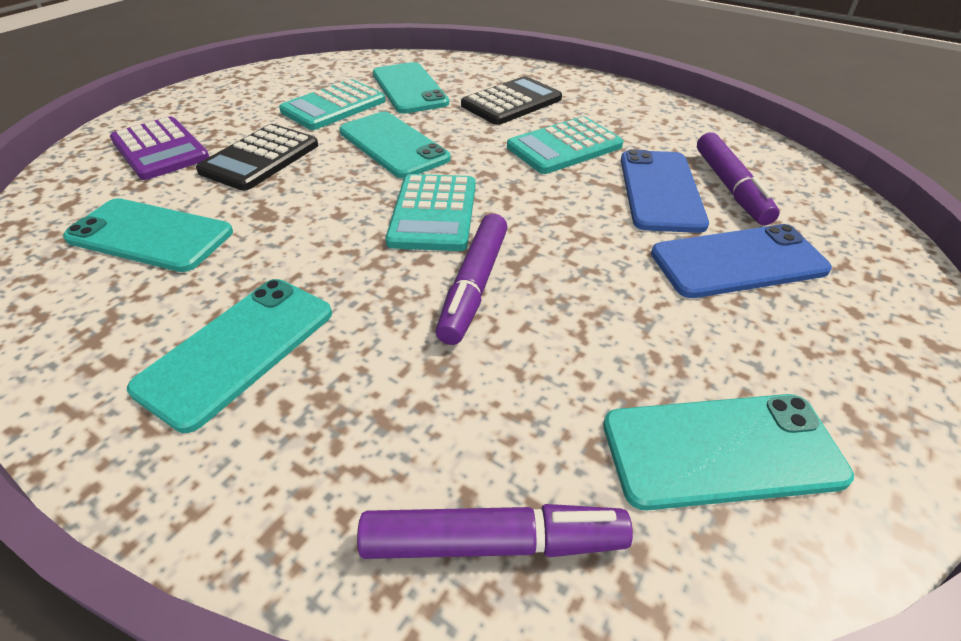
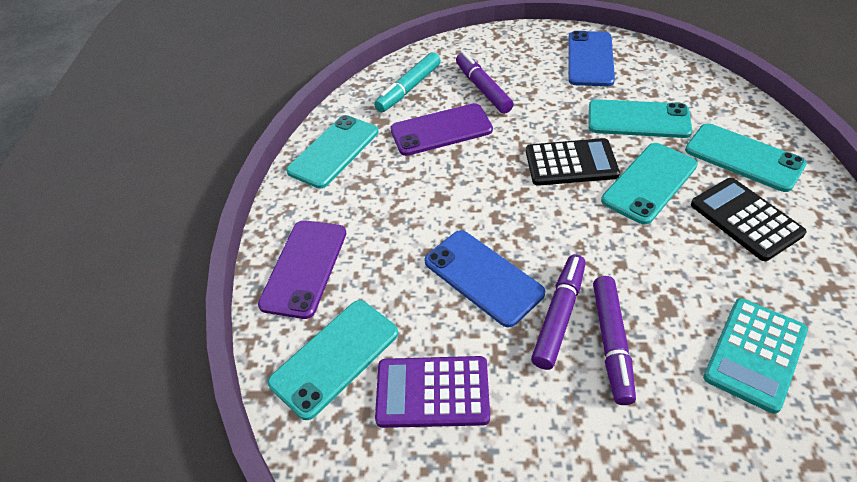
purple phone: none = 0 -> [258,220,346,319] [390,103,493,156] = 2
turquoise calculator: [279,79,385,130] [386,174,476,251] [507,116,623,174] = 3 -> [703,298,808,414] = 1
turquoise marker: none = 0 -> [374,52,441,112] = 1

